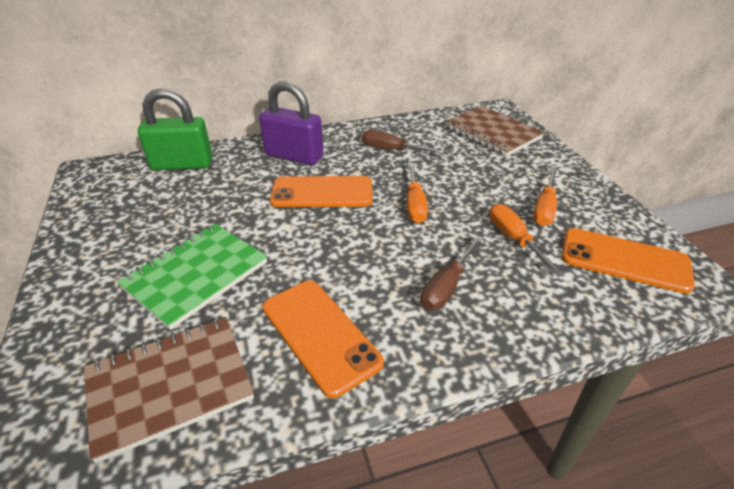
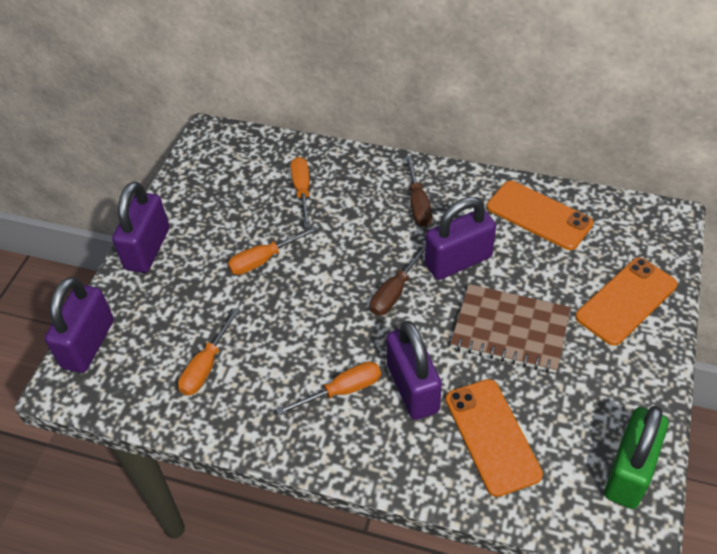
brown notebook: [84,317,254,463] [445,105,545,157] = 2 -> [450,284,571,373] = 1
green notebook: [117,224,267,330] = 1 -> none = 0
orange screwdriver: [407,163,428,223] [489,204,564,277] [533,168,557,226] = 3 -> [178,308,240,396] [228,226,318,275] [276,361,381,416] [290,157,311,228] = 4
purple padlock: [259,81,323,165] = 1 -> [45,277,114,373] [112,181,169,273] [386,321,442,420] [425,197,496,280] = 4

